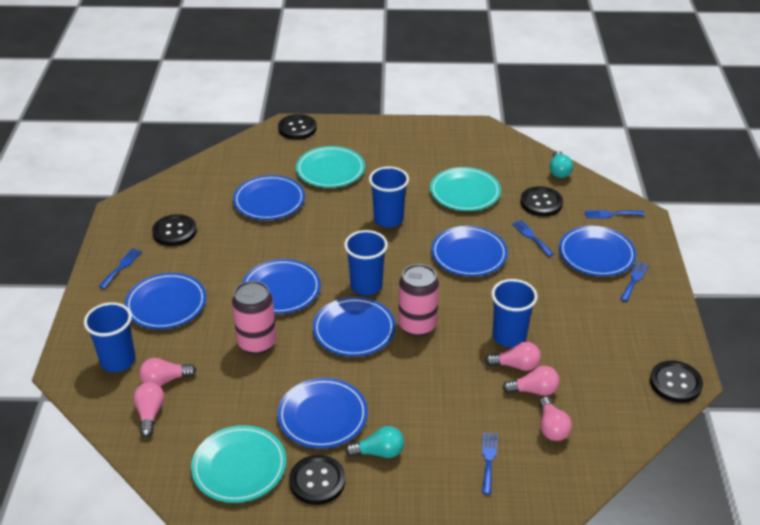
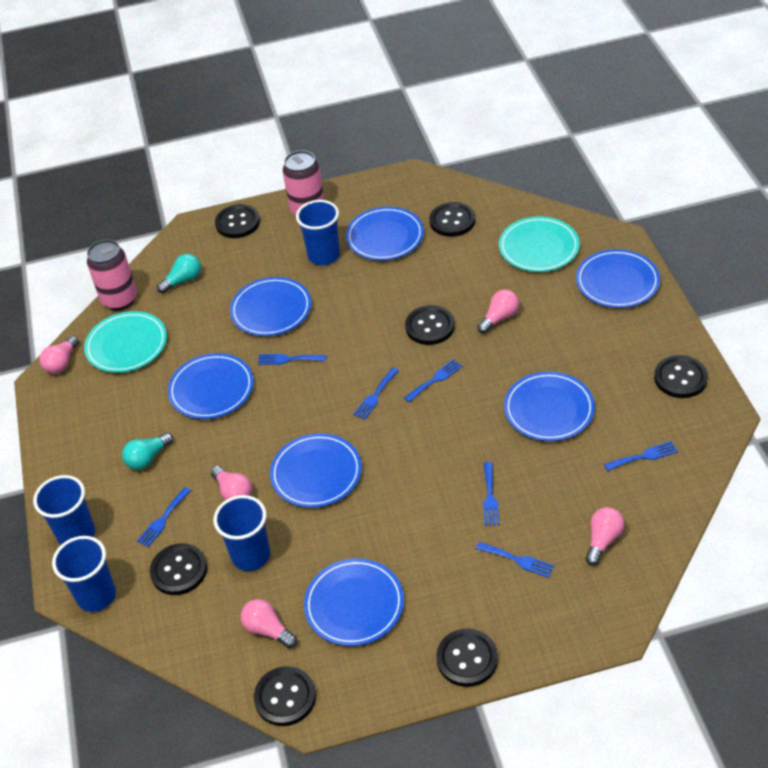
black button: [152,214,197,246] [278,114,317,140] [289,455,345,505] [520,186,563,216] [650,360,703,403] = 5 -> [150,543,207,595] [215,204,260,238] [254,666,316,726] [405,305,455,345] [430,202,475,237] [436,629,498,687] [654,355,708,398] = 7
blue fork: [98,248,142,289] [482,433,498,495] [512,220,554,256] [585,210,645,218] [620,261,649,302] = 5 -> [137,487,191,547] [258,354,326,365] [353,368,399,420] [404,359,463,402] [476,542,554,578] [483,462,499,526] [604,441,678,471] = 7
turquoise plate: [191,425,286,503] [296,146,365,188] [430,167,501,211] = 3 -> [84,311,167,373] [499,216,580,272] = 2

